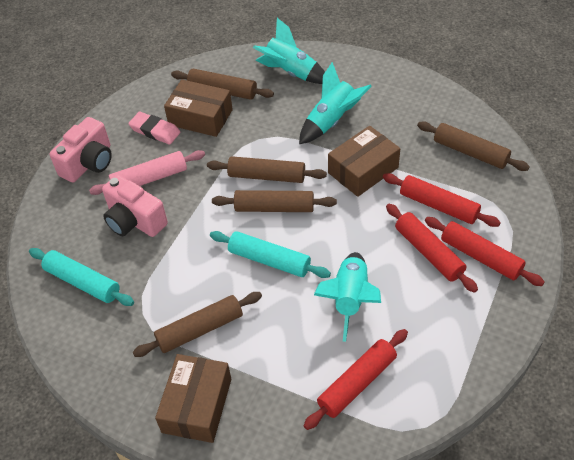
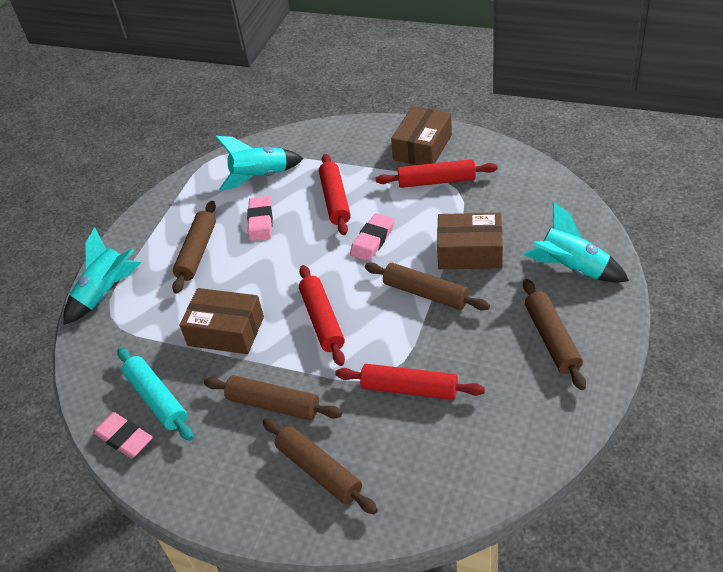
pink camera: [50,117,112,182] [102,175,168,237] = 2 -> none = 0
pink eraser: [128,112,181,145] = 1 -> [93,412,153,458] [247,196,273,241] [350,213,394,261] = 3
pink rolling pin: [89,150,205,195] = 1 -> none = 0
turquoise rolling pin: [29,248,134,306] [210,231,331,278] = 2 -> [118,348,193,441] = 1

